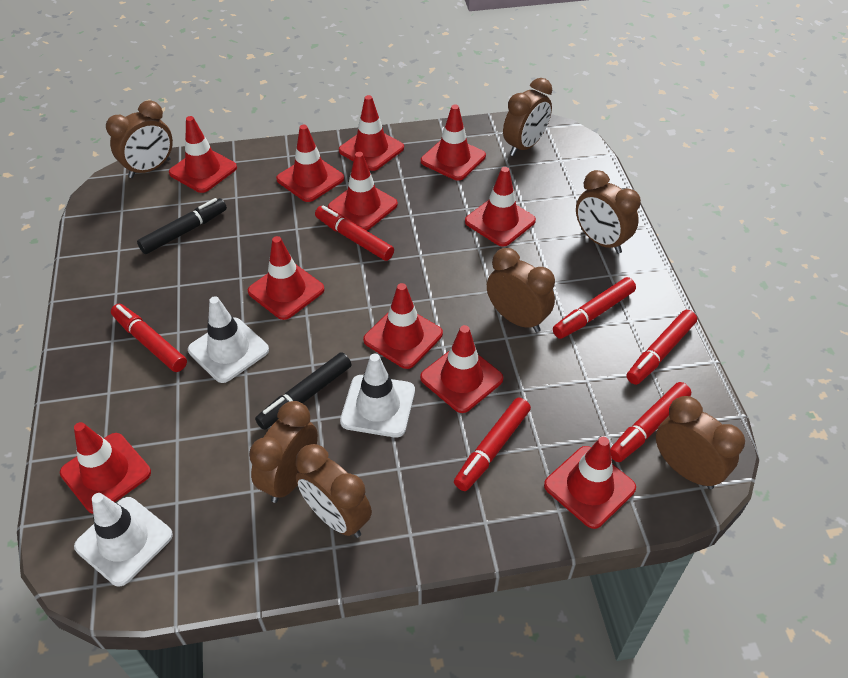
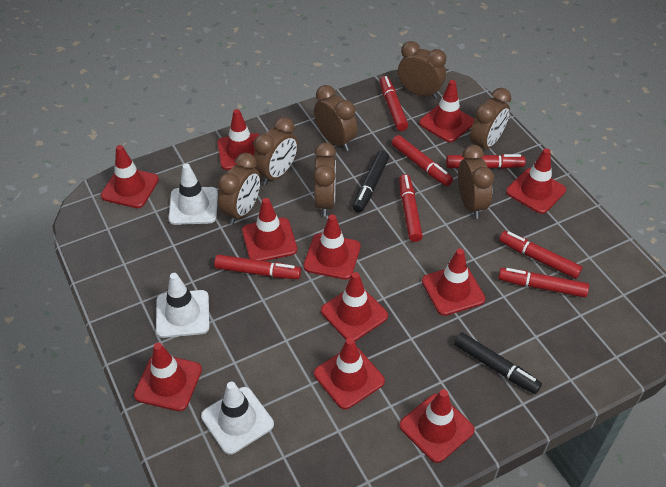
red marker: [111,304,187,372] [315,205,394,261] [454,398,531,491] [553,277,636,339] [610,382,691,462] [627,310,697,385] = 6 -> [214,255,301,279] [380,76,408,131] [392,135,453,186] [399,174,423,242] [446,154,526,169] [498,268,589,297] [499,231,582,279] = 7

